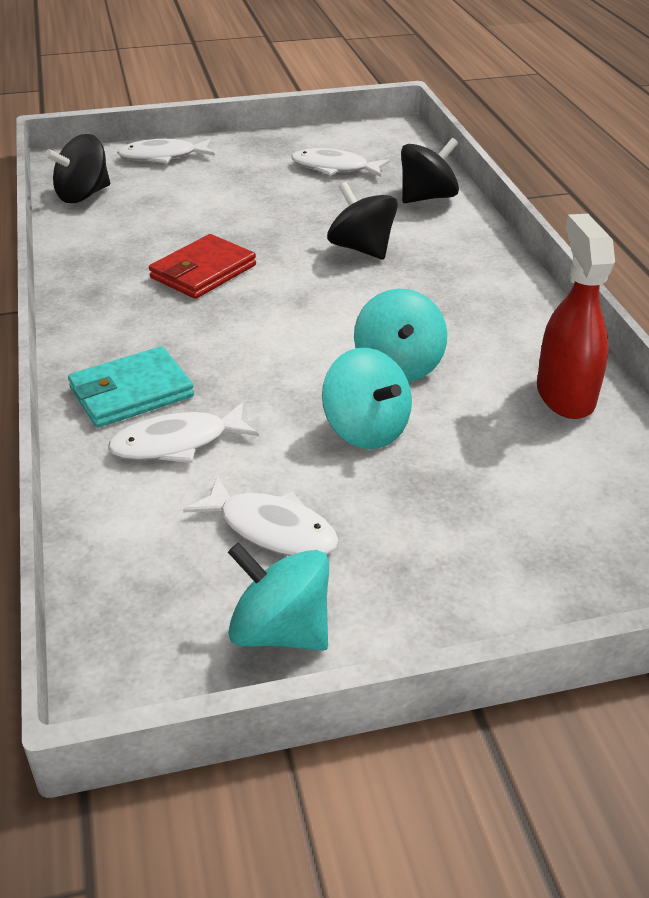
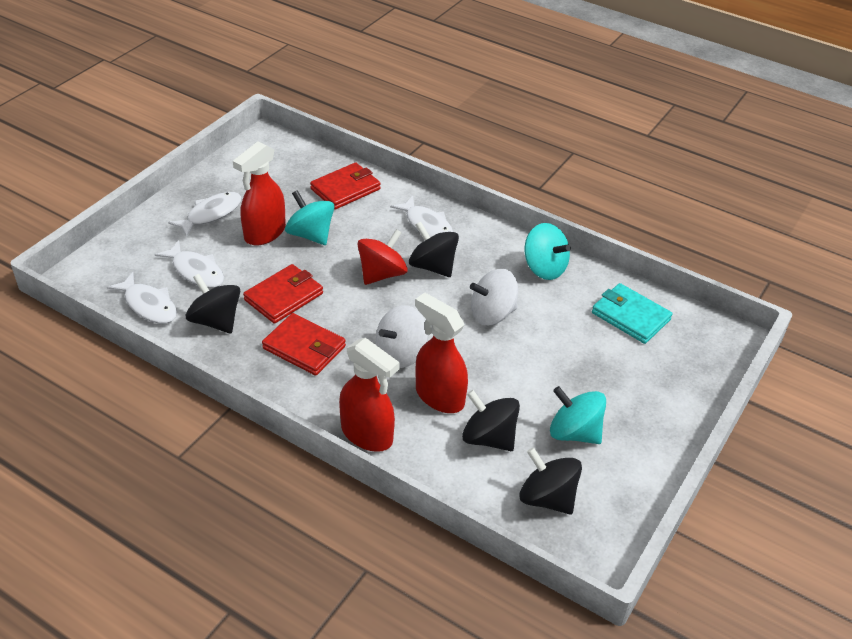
black spinning top: [45,134,110,203] [327,182,398,260] [401,138,459,203] = 3 -> [186,274,240,334] [409,222,459,277] [462,390,520,451] [520,447,582,515] = 4
red spinning top: none = 0 -> [357,229,408,285] = 1
red spray bottle: [537,214,615,419] = 1 -> [233,141,286,246] [339,338,400,452] [415,293,468,413] = 3
red wallet: [149,234,256,299] = 1 -> [243,264,323,324] [262,313,346,376] [310,162,381,209] = 3
white spinning top: none = 0 -> [376,305,428,368] [470,269,518,325] = 2

